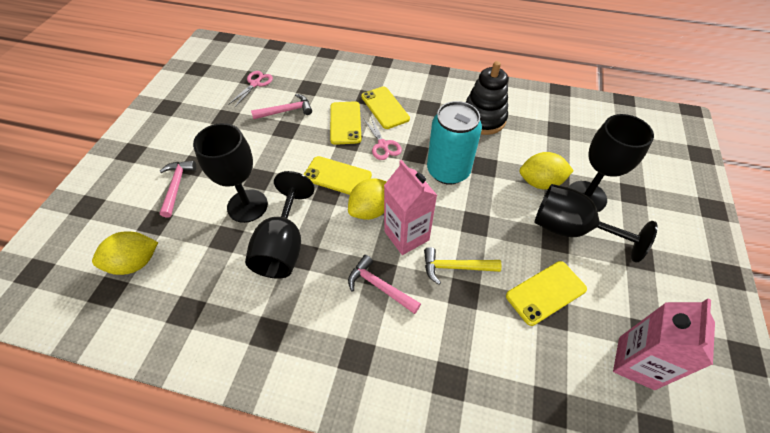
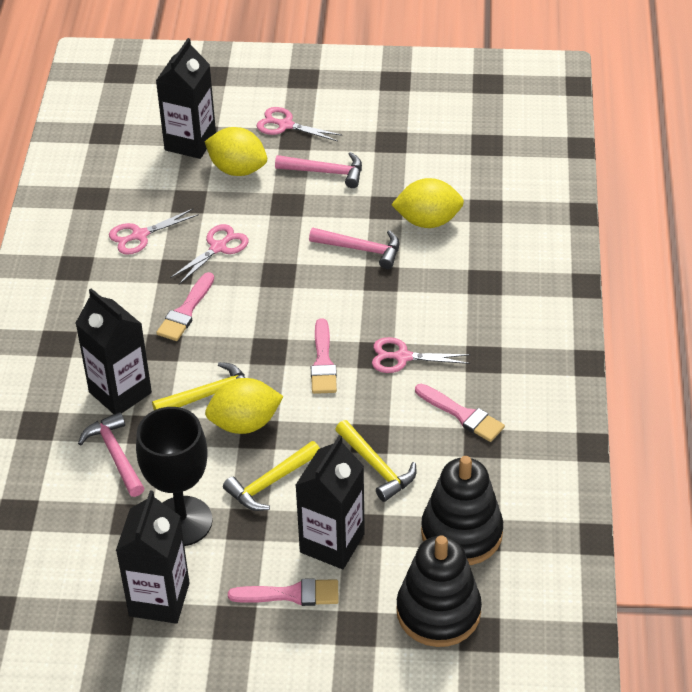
black carton: none = 0 -> [75,288,152,414] [116,490,190,624] [156,38,216,159] [295,435,365,569] = 4
black goblet: [193,123,268,223] [245,171,315,279] [534,184,658,263] [568,114,654,212] = 4 -> [136,407,213,546] = 1
black stacking toy: [466,61,508,135] = 1 -> [397,535,482,647] [421,456,503,565] = 2
pink brush: none = 0 -> [156,272,214,341] [228,578,339,606] [311,318,337,394] [415,384,505,442] = 4
pink carton: [384,160,437,255] [613,299,715,390] = 2 -> none = 0
pink scissors: [228,71,273,107] [364,117,402,160] = 2 -> [109,209,199,255] [170,224,249,284] [257,107,342,141] [372,337,471,373] = 4
turquoise can: [427,101,482,185] = 1 -> none = 0
yellow hammer: [424,247,502,285] = 1 -> [152,362,245,410] [223,441,320,511] [335,420,416,502] = 3
yellow phone: [303,156,372,195] [330,101,362,145] [361,86,410,129] [506,261,587,326] = 4 -> none = 0

